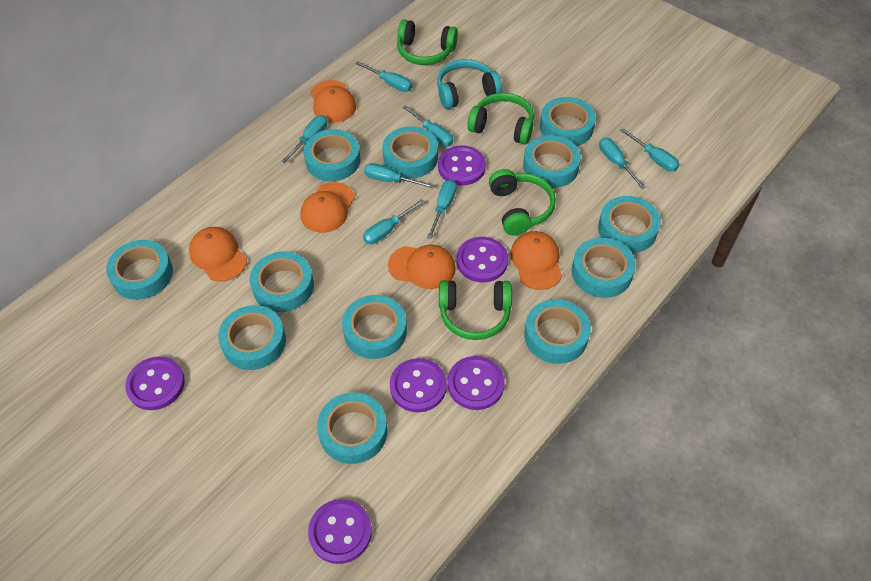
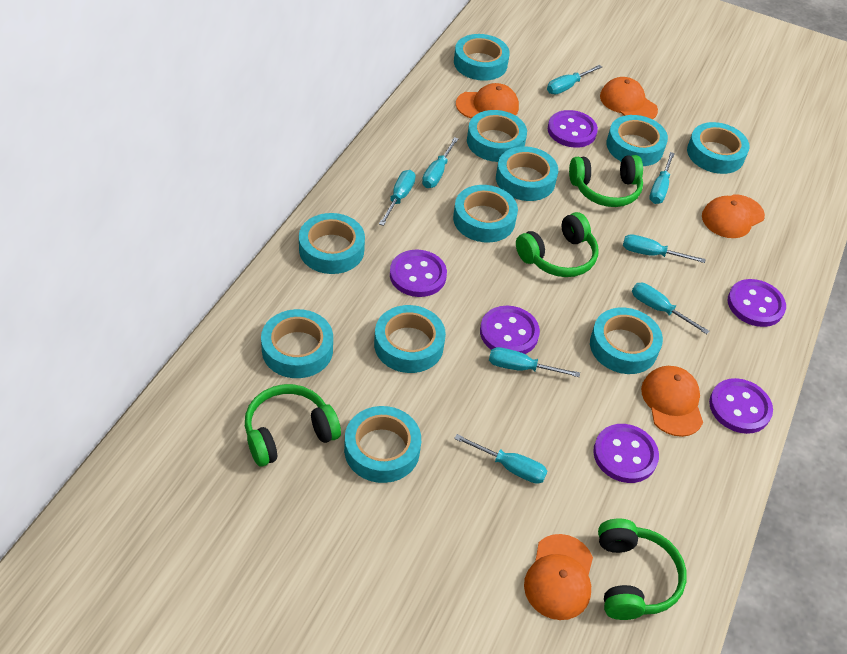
turquoise headphones: [437,59,502,109] = 1 -> none = 0
turquoise tape: [106,240,173,300] [218,305,286,370] [250,251,314,312] [304,129,360,181] [317,392,387,464] [342,295,407,359] [382,126,438,179] [523,135,581,188] [524,299,591,364] [540,97,596,146] [572,238,636,298] [598,196,661,253] = 12 -> [261,309,333,378] [299,213,365,274] [344,406,421,483] [374,305,446,373] [453,185,518,242] [454,34,510,81] [467,110,527,162] [496,146,558,201] [590,307,663,374] [606,115,668,166] [687,122,750,174] = 11

